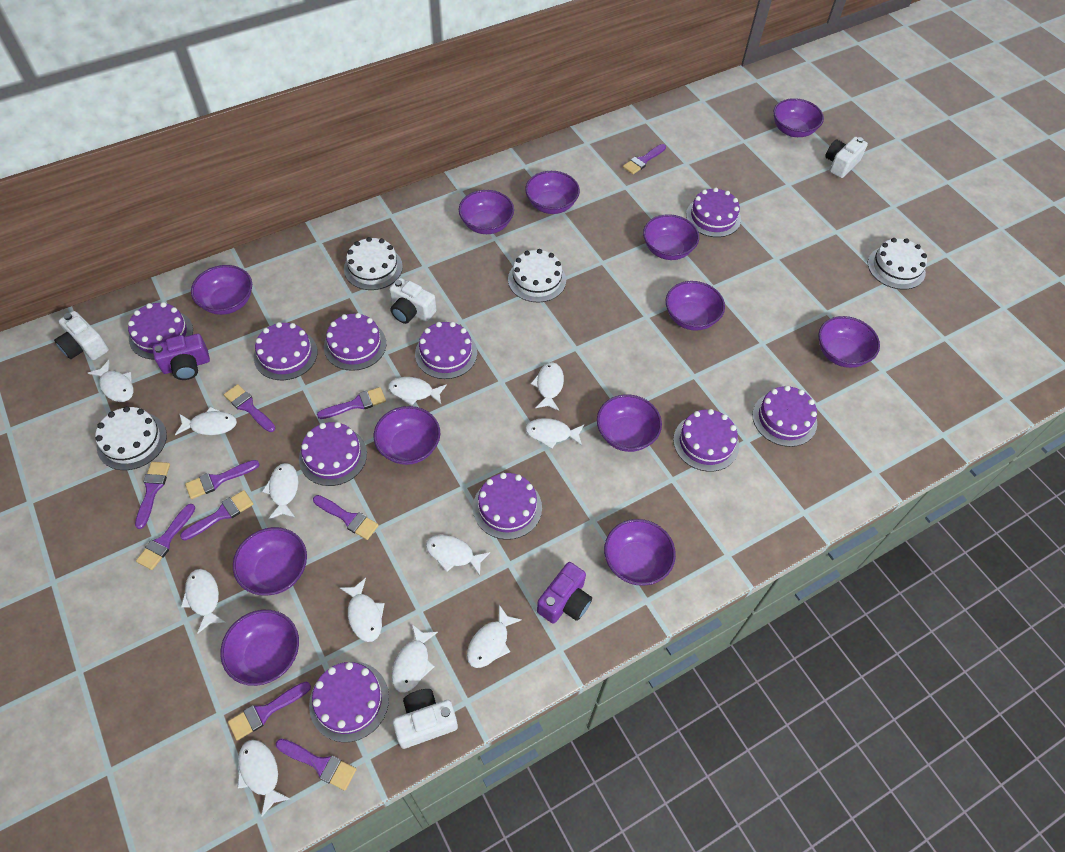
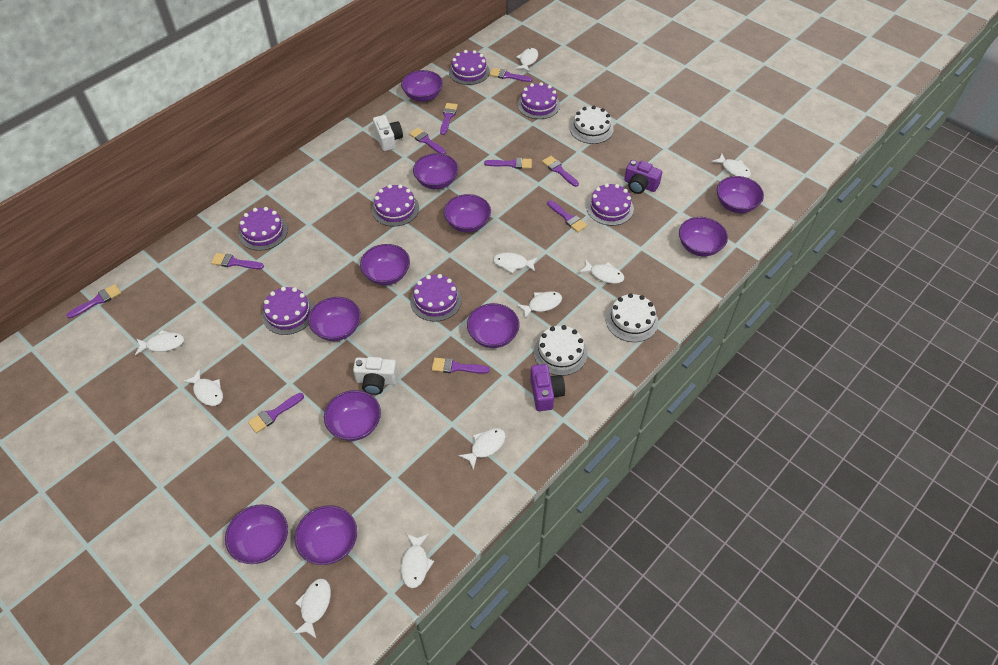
purple bowl: [191,265,252,315] [220,610,299,686] [233,527,307,595] [374,406,440,465] [459,190,514,234] [525,171,580,214] [597,394,662,452] [604,519,676,586] [643,214,699,260] [666,281,725,331] [773,98,824,137] [818,316,880,368] = 12 -> [225,504,288,564] [295,505,357,565] [308,297,361,341] [324,390,381,441] [360,244,410,285] [401,70,443,102] [413,153,459,189] [444,194,491,232] [467,303,520,348] [679,217,728,256] [717,176,764,213] = 11
purple cake: [128,302,193,360] [254,322,318,380] [299,422,367,486] [309,662,389,742] [324,313,386,371] [415,322,477,379] [473,473,542,540] [673,409,739,472] [686,187,741,237] [752,385,817,447] = 10 -> [239,207,288,251] [262,287,314,335] [372,184,419,226] [410,274,462,322] [449,50,490,85] [518,82,560,119] [586,183,634,226] = 7
white cake: [95,406,167,470] [344,237,403,290] [508,249,566,302] [868,238,927,290] = 4 -> [534,325,588,376] [570,106,613,144] [606,293,658,342] = 3
white camera: [54,311,109,360] [389,278,436,324] [393,689,458,749] [825,137,868,178] = 4 -> [353,357,398,395] [373,115,403,151] = 2
white fish: [88,360,133,402] [175,407,237,435] [181,569,226,633] [237,740,290,817] [262,463,298,519] [340,578,385,642] [388,377,447,406] [392,624,438,693] [426,535,490,576] [467,605,522,668] [525,418,584,449] [531,362,564,411] = 12 -> [135,330,184,356] [183,369,223,406] [293,578,331,639] [401,533,434,588] [458,428,506,470] [493,252,538,274] [515,48,538,72] [517,291,562,319] [579,259,624,284] [712,154,751,178] = 10

